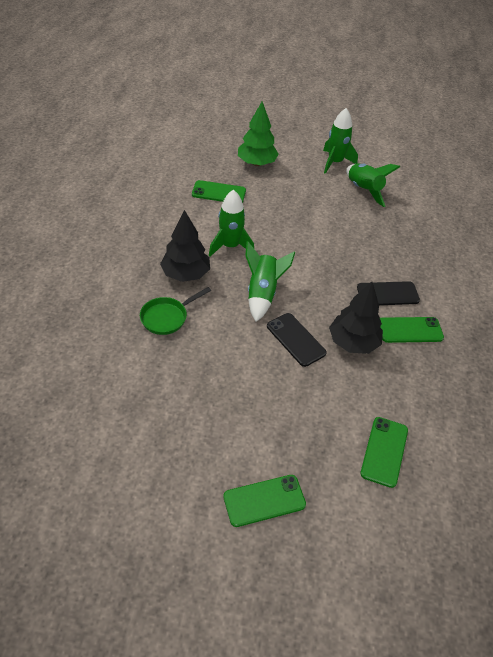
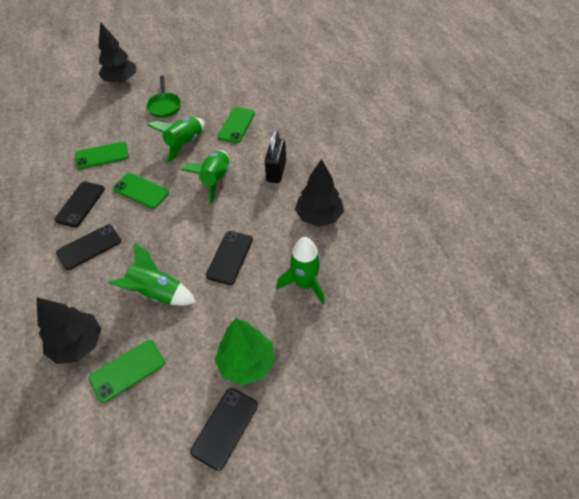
black padlock: none = 0 -> [265,130,286,183] = 1
black phone: [267,313,327,367] [357,281,420,305] = 2 -> [54,182,105,227] [56,224,121,270] [190,388,258,471] [206,231,253,285] = 4
black tree: [160,210,210,282] [329,282,383,354] = 2 -> [36,297,101,364] [98,22,136,83] [295,159,344,227] = 3

